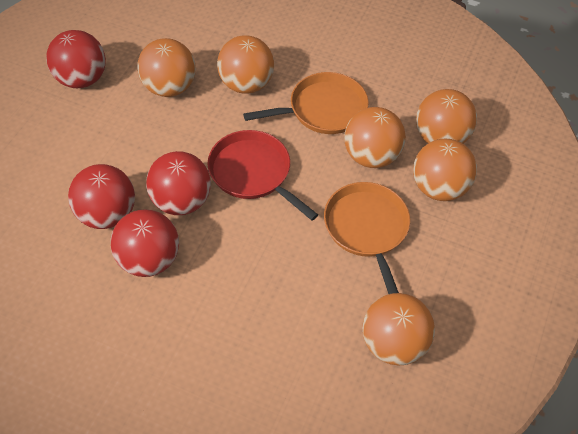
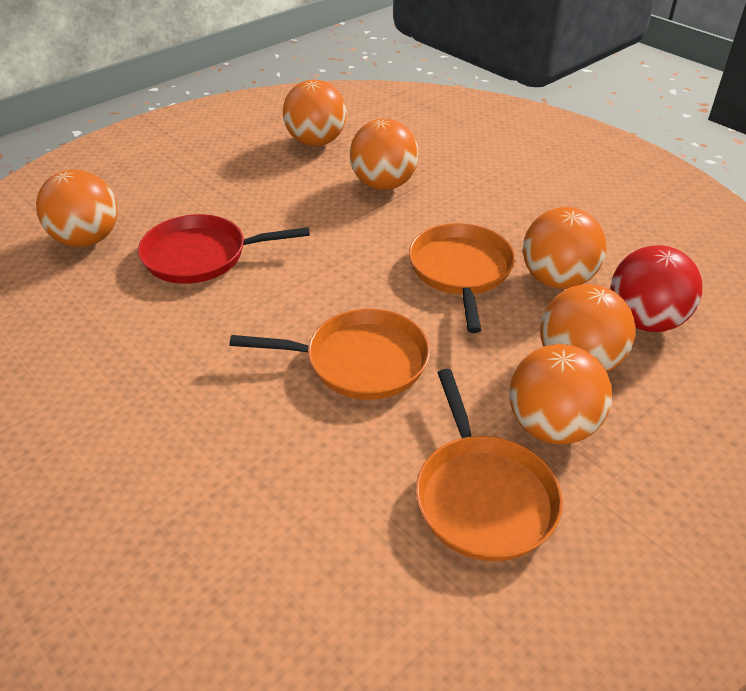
orange pan: [243,72,369,134] [324,182,410,294] = 2 -> [230,309,430,400] [409,223,515,333] [416,369,563,561] = 3
red ball: [46,30,106,88] [68,164,135,229] [111,209,179,277] [146,151,211,215] = 4 -> [610,245,703,332] = 1

